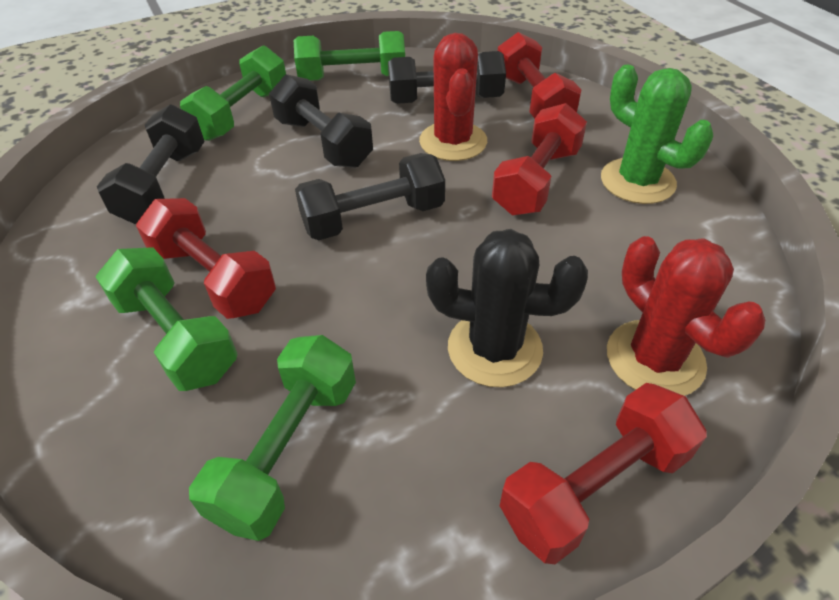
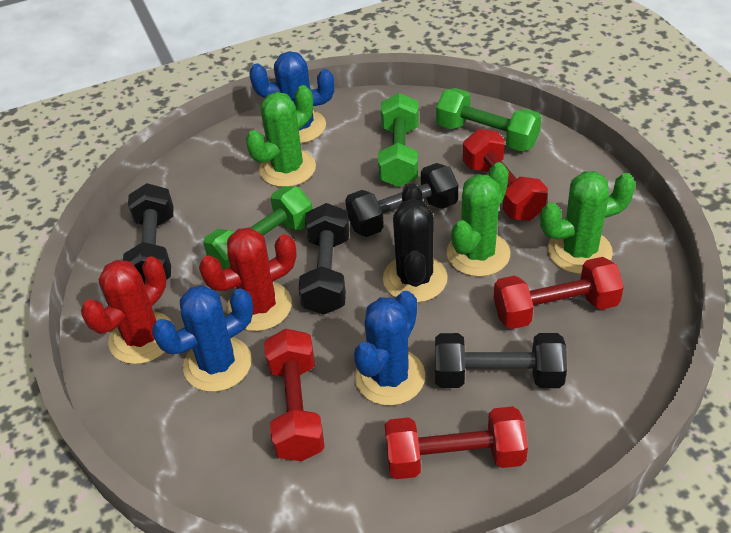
blue cactus: none = 0 -> [152,285,253,392] [249,51,334,143] [354,291,425,406] = 3
green cactus: [601,65,713,204] = 1 -> [246,85,316,187] [447,162,511,277] [540,171,636,274] = 3
green dumbbell: [95,247,238,391] [180,45,286,141] [189,335,356,541] [294,31,405,81] = 4 -> [203,186,312,270] [378,93,419,187] [436,88,541,152] = 3

